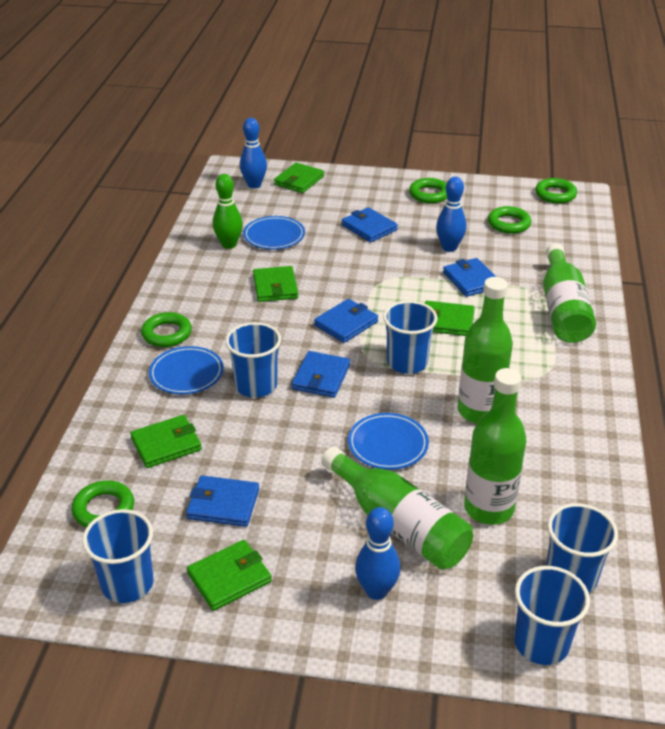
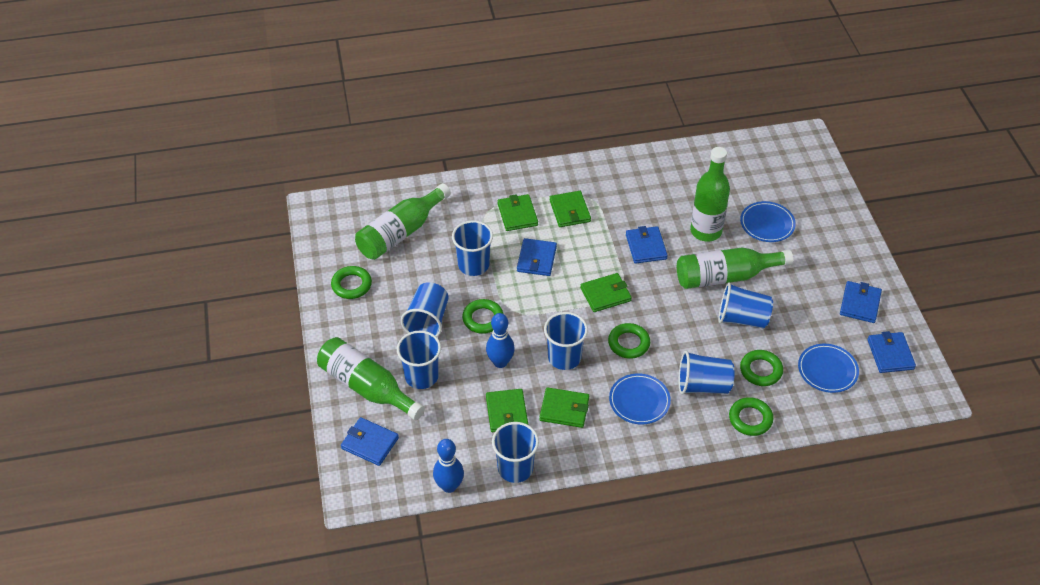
blue bowling pin: [240,118,267,188] [355,507,400,600] [436,177,466,252] = 3 -> [433,439,464,493] [486,313,515,368] = 2
blue cup: [82,509,154,603] [225,322,281,398] [383,301,438,374] [514,566,590,665] [546,503,618,593] = 5 -> [397,331,441,389] [401,282,449,337] [452,220,493,276] [492,422,539,483] [544,312,588,370] [679,351,735,395] [718,282,773,329] = 7
green bowling pin: [213,174,243,249] = 1 -> none = 0

